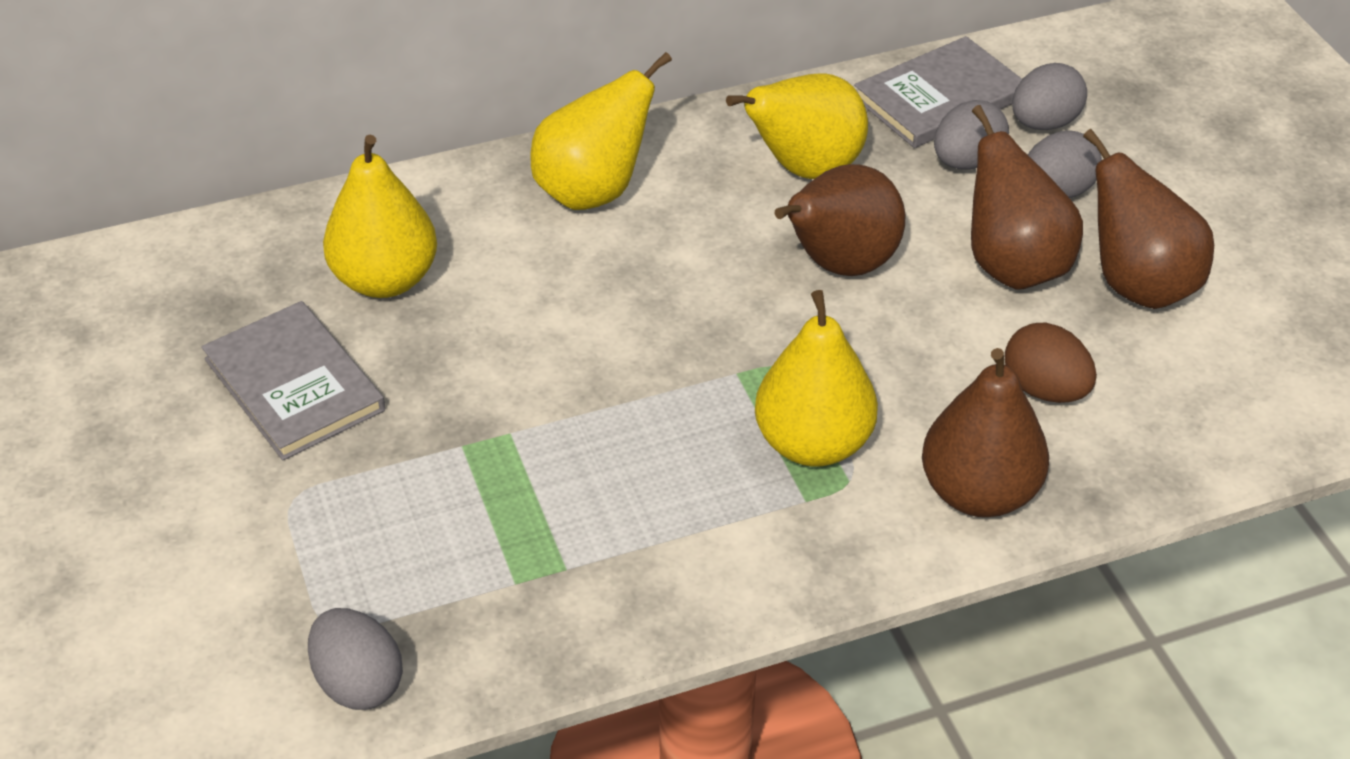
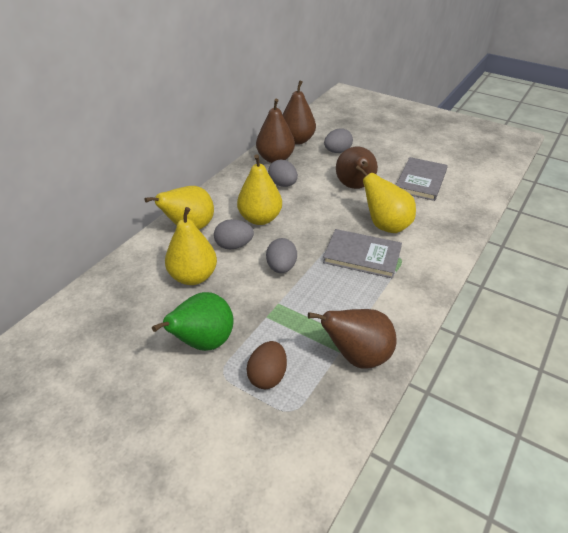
green pear: none = 0 -> [152,292,234,351] = 1

